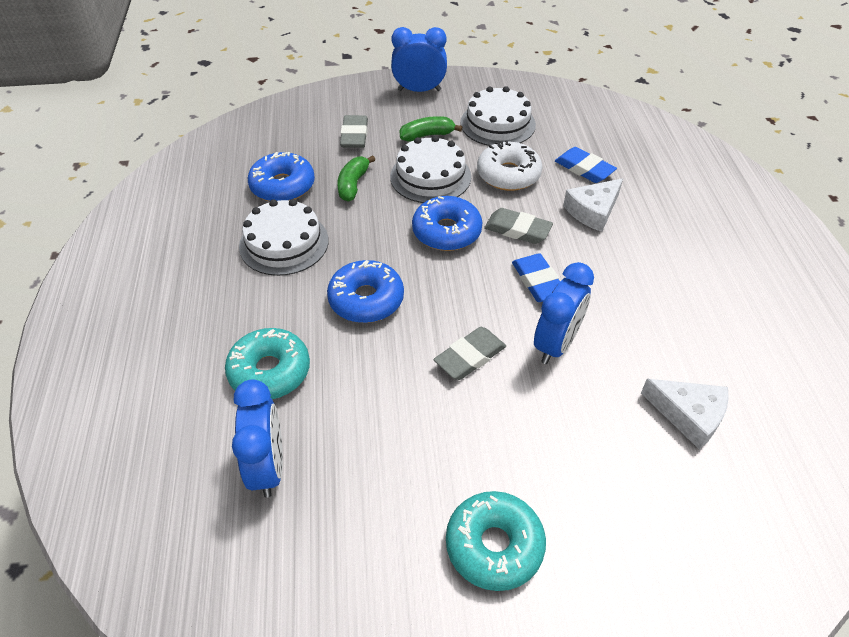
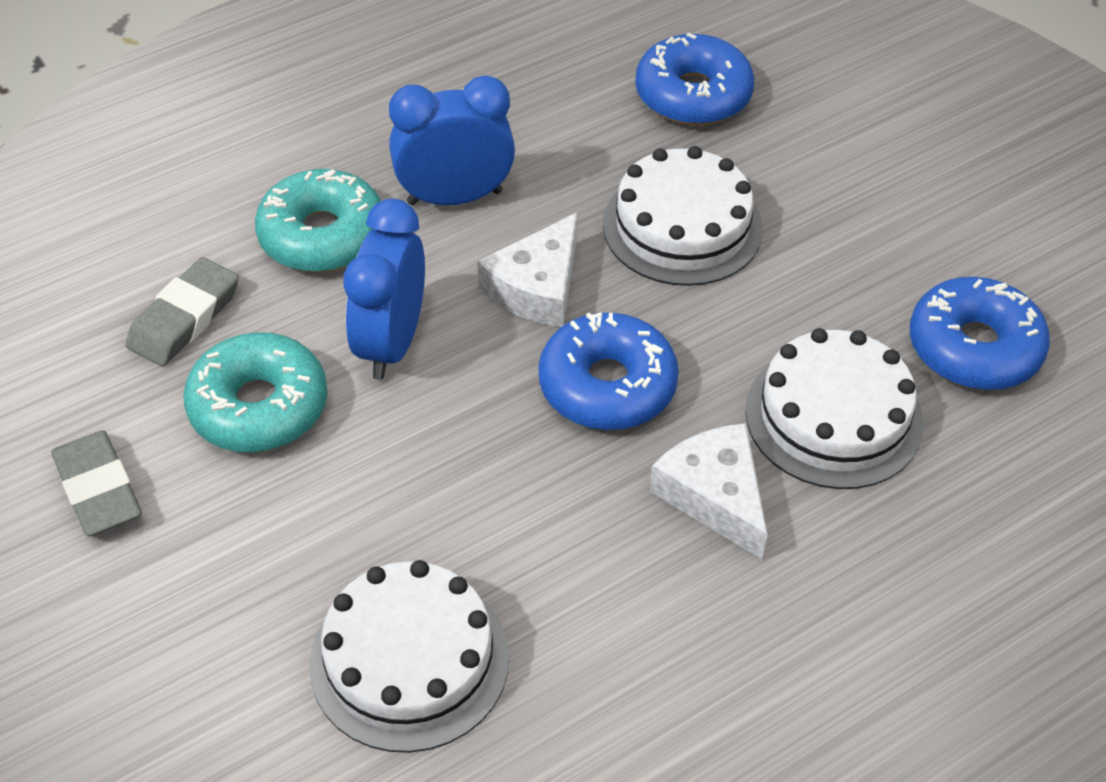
blue clock: [232,379,283,498] [391,27,447,92] [534,262,594,364] = 3 -> [343,199,425,380] [389,75,515,205] = 2
blue eraser: [512,253,560,302] [555,147,617,183] = 2 -> none = 0
green banana: [337,155,375,202] [400,116,462,141] = 2 -> none = 0
grey eraser: [340,115,368,148] [434,327,506,380] [484,208,553,244] = 3 -> [51,430,142,536] [126,257,239,366] = 2
white donut: [477,141,542,191] = 1 -> none = 0

